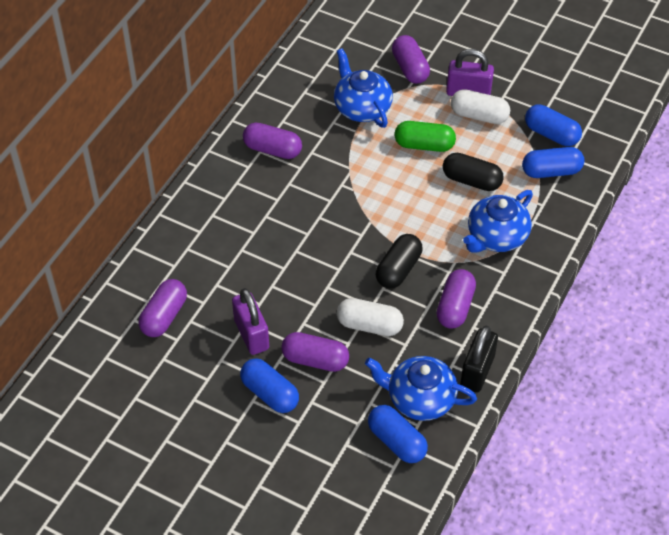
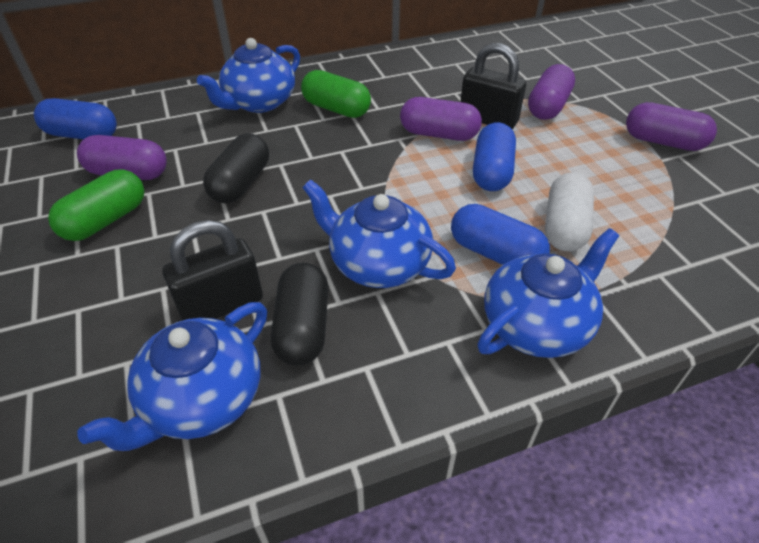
black padlock: [460,326,498,393] = 1 -> [162,220,263,321] [460,43,526,129] = 2
blue capsule: [240,358,299,413] [368,405,428,463] [522,147,584,178] [525,104,582,146] = 4 -> [34,98,117,139] [451,204,550,265] [473,122,516,191] = 3
blue teapot: [334,48,393,128] [365,356,477,421] [463,190,533,253] = 3 -> [77,302,267,451] [197,38,300,113] [302,180,456,288] [477,228,619,358] = 4
green capsule: [395,121,456,152] = 1 -> [48,169,144,241] [301,70,371,118] = 2
purple capsule: [138,279,187,337] [243,123,302,159] [281,332,349,372] [392,35,430,84] [437,269,476,329] = 5 -> [77,135,167,180] [400,97,482,141] [528,64,575,120] [626,102,717,151] = 4
purple padlock: [232,288,269,355] [446,49,494,96] = 2 -> none = 0
white capsule: [337,298,404,336] [451,89,510,124] = 2 -> [545,172,594,251] = 1

